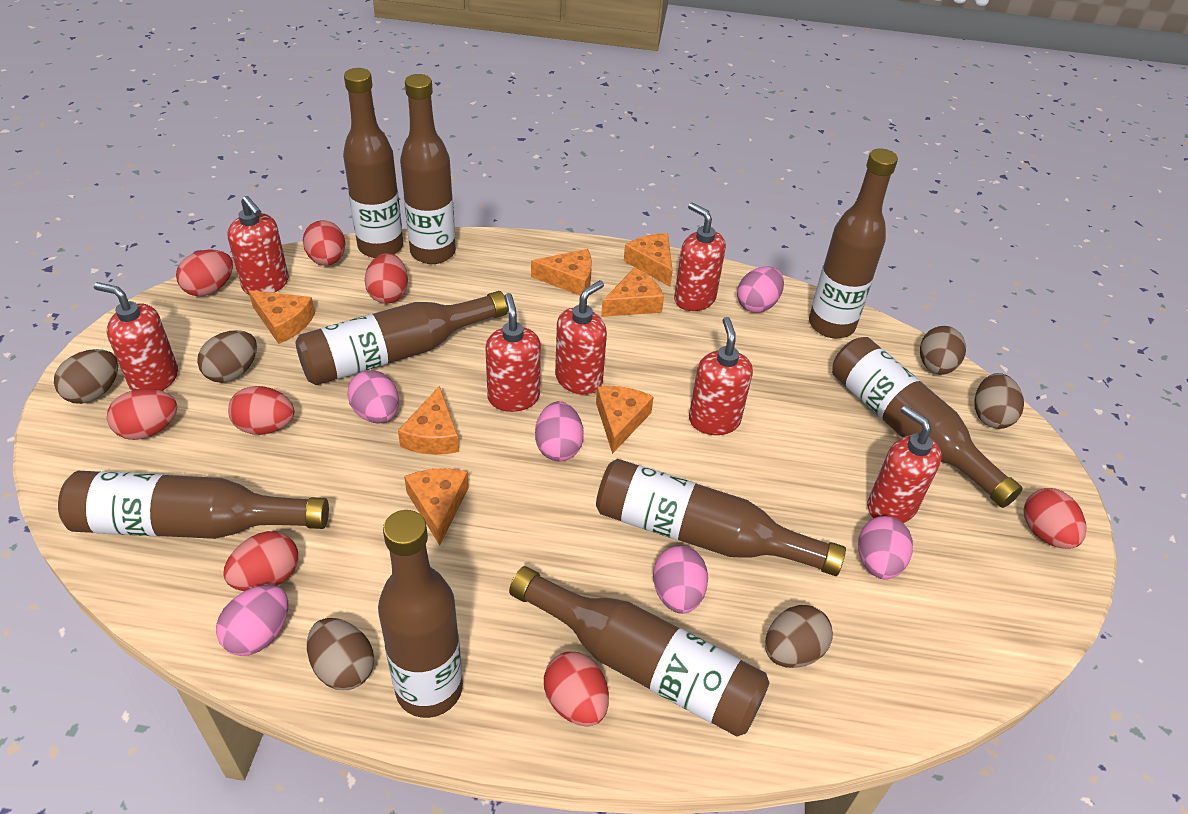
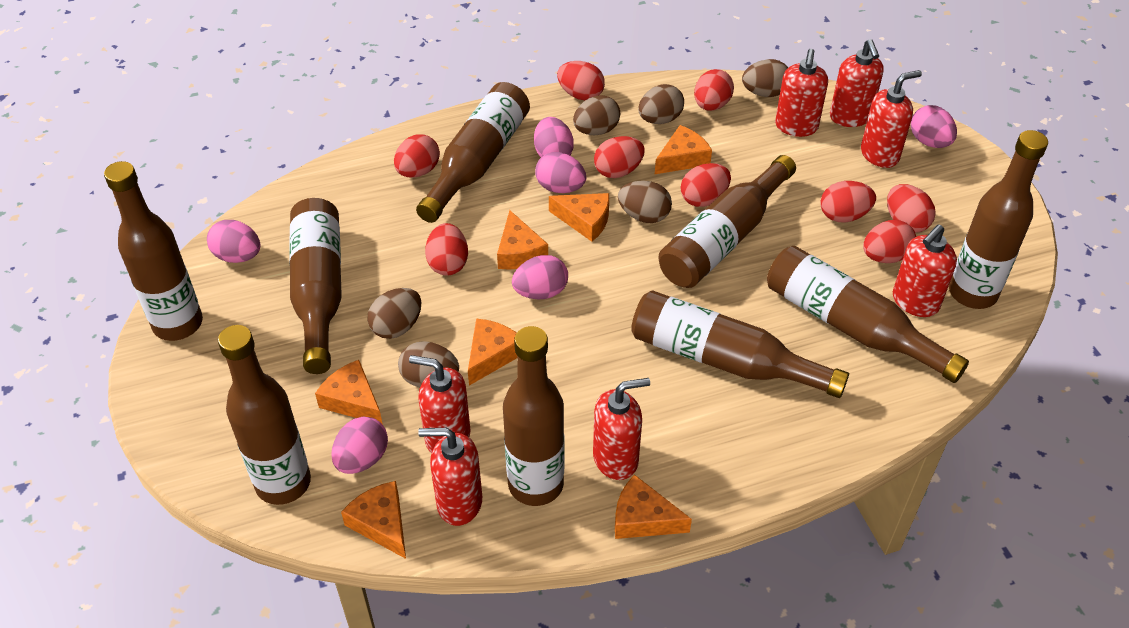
red egg: [107,389,177,440] [176,249,233,296] [223,531,298,591] [228,386,294,435] [303,220,345,266] [364,253,408,304] [544,652,609,726] [1024,488,1087,549] = 8 -> [394,134,440,178] [425,223,468,276] [557,61,605,100] [594,136,645,178] [681,163,731,207] [694,69,734,111] [820,181,876,223] [863,220,916,263] [887,184,936,233] = 9

